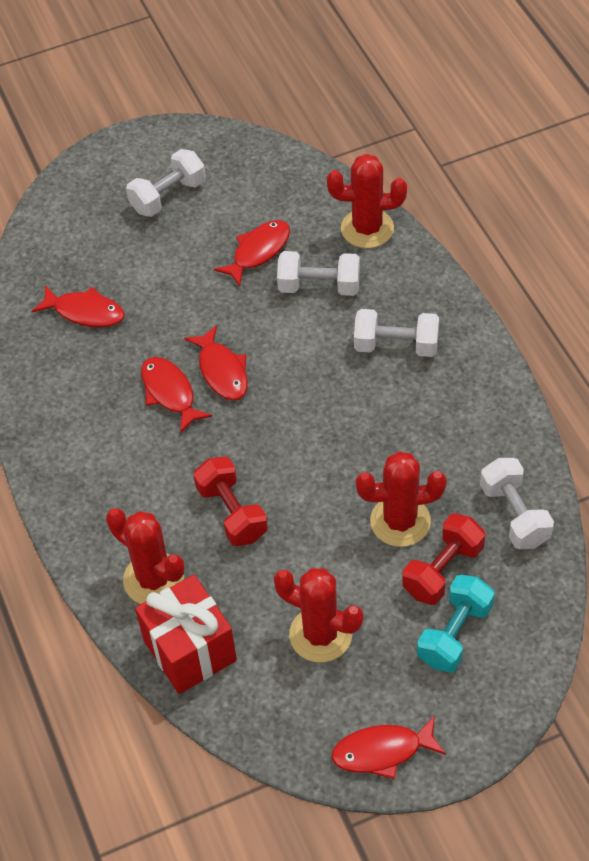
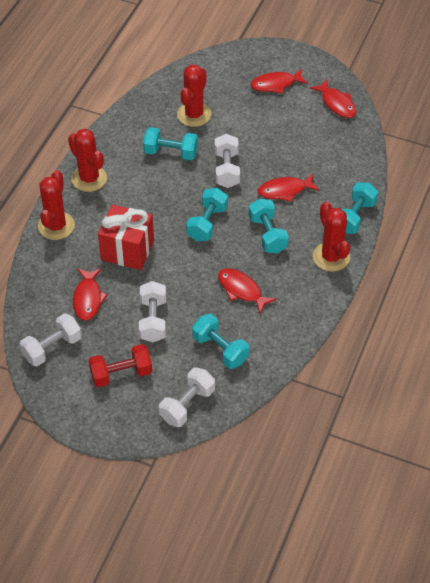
red dumbbell: [193,457,268,546] [402,513,485,605] = 2 -> [89,344,152,387] = 1
turquoise dumbbell: [417,575,495,673] = 1 -> [143,127,198,160] [186,188,228,241] [192,314,249,369] [249,198,289,254] [341,182,378,234] = 5

